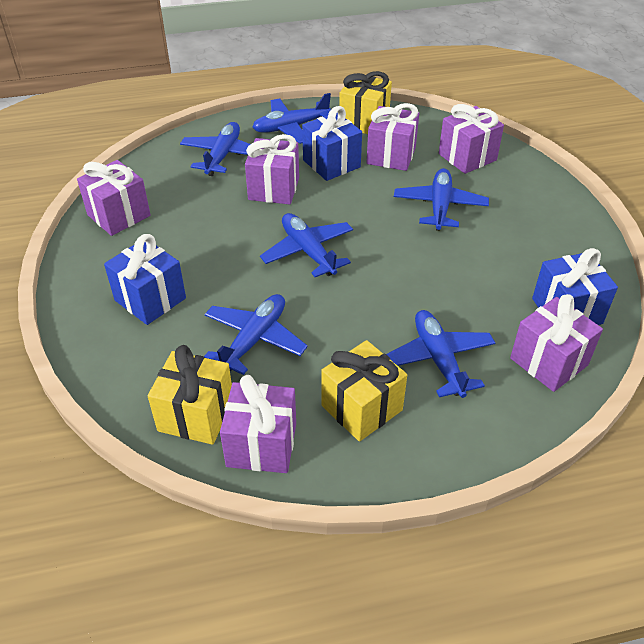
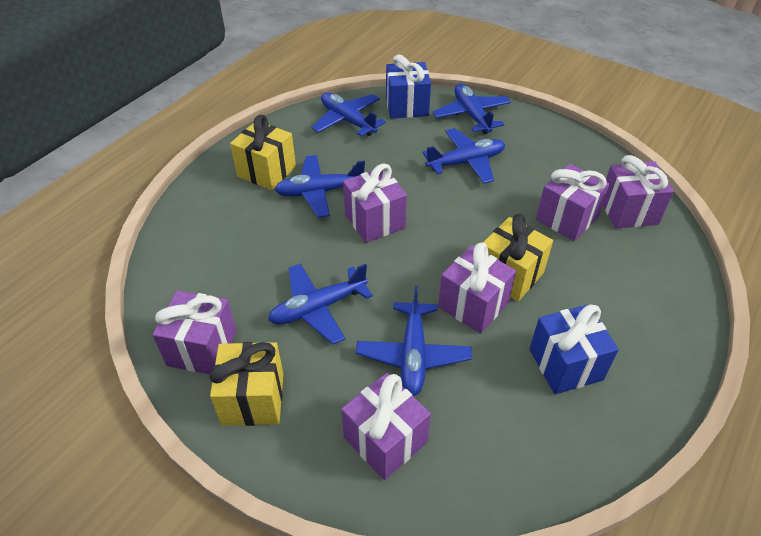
blue gift: [104,234,186,325] [302,106,362,181] [532,248,618,325] = 3 -> [386,54,431,119] [530,305,619,394] = 2

